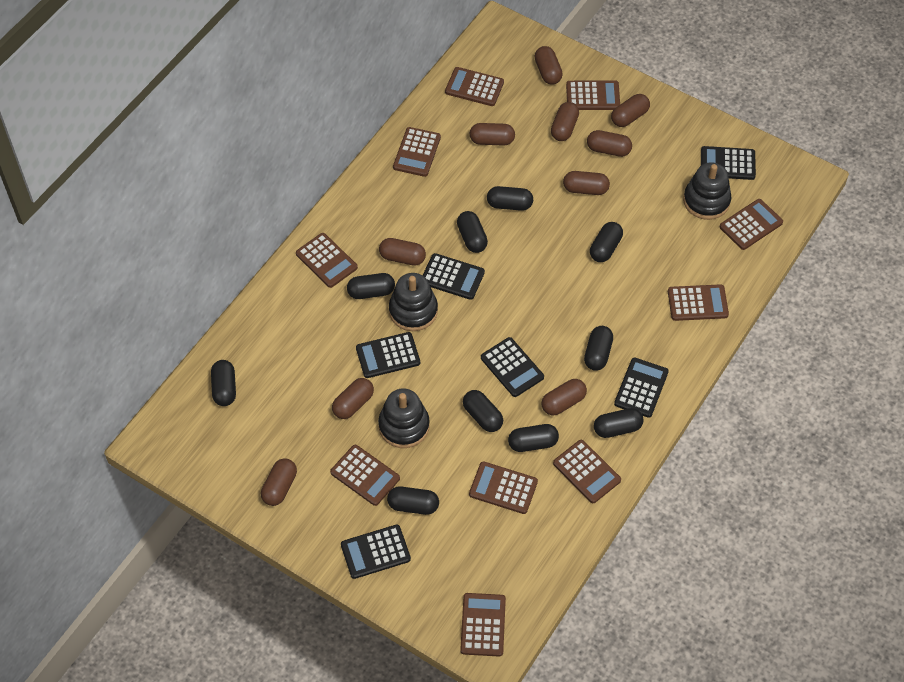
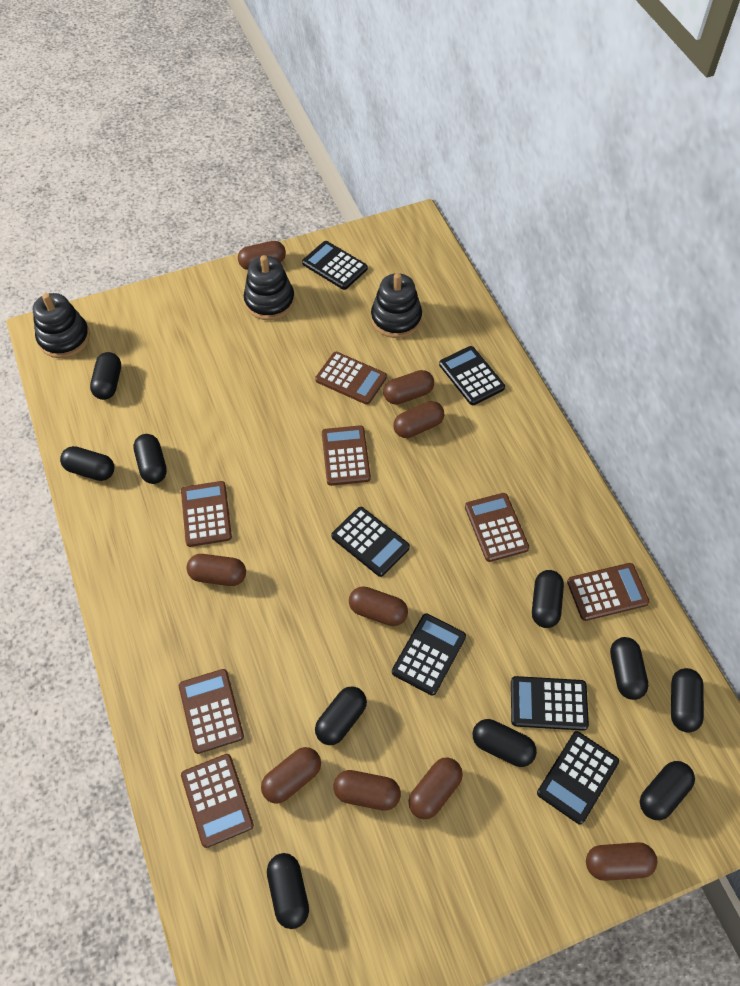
brown calculator: [296,233,358,288] [330,445,400,506] [393,127,441,177] [445,67,504,106] [460,593,506,657] [469,461,538,514] [553,440,621,503] [566,80,620,110] [668,284,729,321] [720,199,783,250] = 10 -> [179,669,244,754] [181,481,232,547] [181,754,254,848] [315,352,387,405] [322,425,371,486] [465,493,529,562] [567,563,649,621] = 7
brown capsule: [261,458,297,506] [332,378,374,419] [379,238,426,266] [470,123,515,146] [534,46,563,85] [541,379,587,415] [551,102,579,141] [563,171,610,195] [587,130,632,157] [611,94,650,127] = 10 -> [186,554,246,586] [238,241,286,270] [261,747,321,804] [333,770,401,811] [349,586,408,626] [383,370,434,405] [393,401,444,438] [408,758,463,819] [586,842,657,881] = 9

